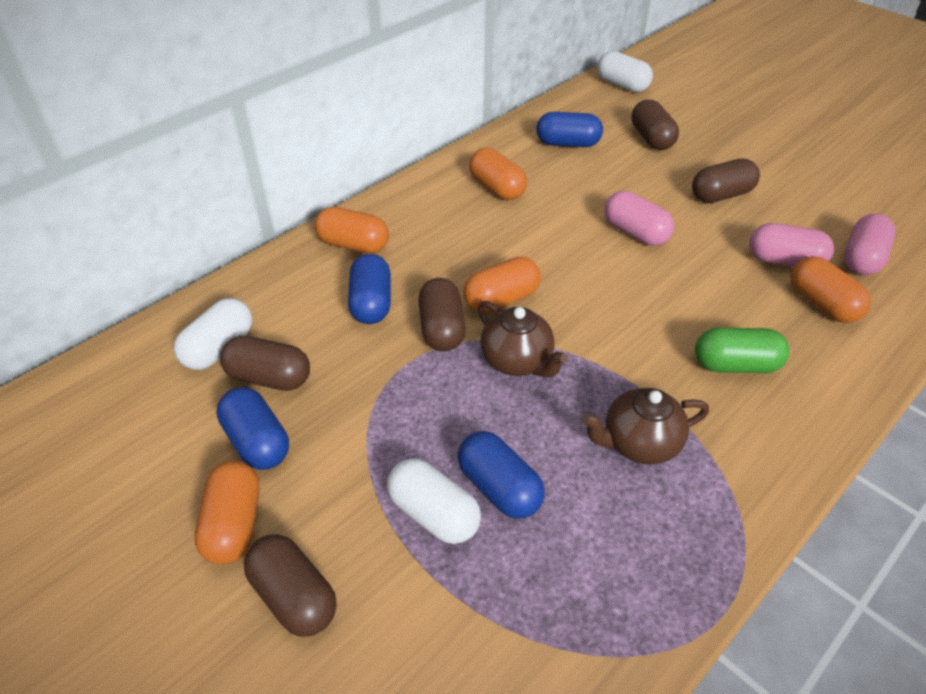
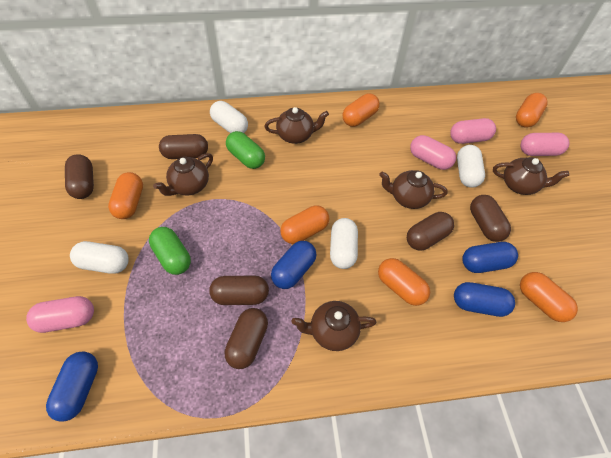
brown capsule: [220,336,310,391] [244,534,337,637] [418,278,466,351] [632,100,679,150] [692,159,760,203] = 5 -> [65,154,94,199] [159,134,208,159] [209,276,269,305] [225,308,268,369] [407,212,454,251] [470,195,511,242] = 6
brown teapot: [478,301,568,378] [582,388,709,465] = 2 -> [153,153,213,196] [264,107,329,144] [292,301,376,351] [379,170,447,209] [493,157,569,195] = 5
green capsule: [695,327,790,373] = 1 -> [149,227,191,275] [226,131,265,169] = 2
orange capsule: [195,460,259,564] [315,207,389,254] [463,257,541,312] [469,148,527,200] [791,256,871,323] = 5 -> [108,172,143,219] [280,205,329,244] [343,93,380,127] [378,258,430,306] [516,93,548,128] [520,272,578,322] = 6
pink capsule: [604,191,674,246] [749,223,834,267] [844,214,896,275] = 3 -> [26,296,94,333] [410,135,456,170] [450,118,496,144] [521,133,569,156] = 4
white capsule: [174,298,252,370] [387,458,481,544] [597,51,653,92] = 3 -> [70,241,129,274] [210,101,248,133] [330,218,358,269] [457,145,485,188] = 4

